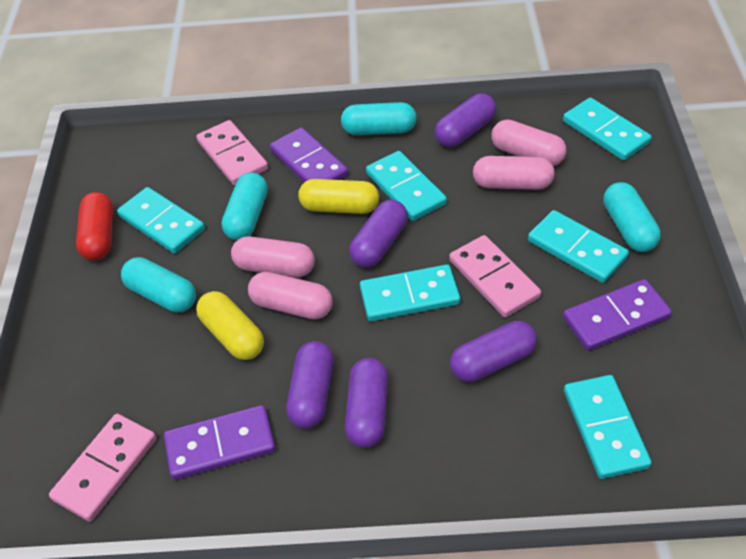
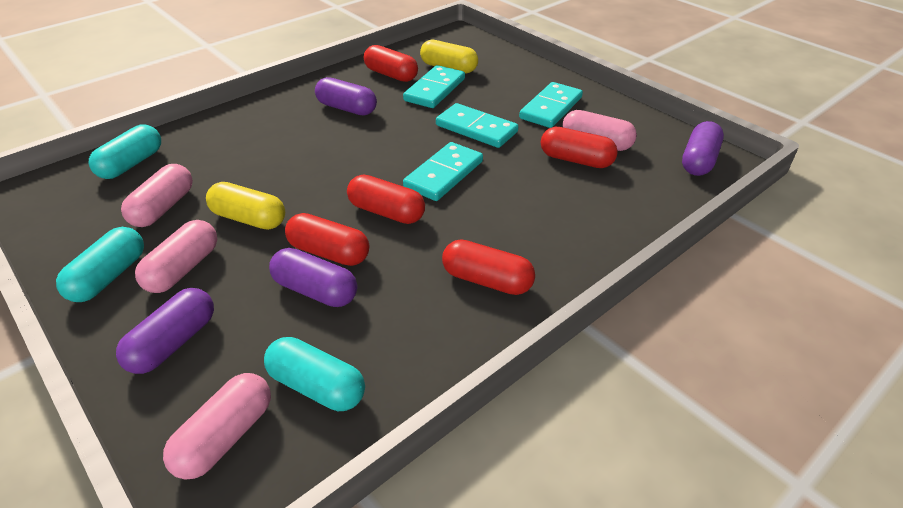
pink domino: [49,414,157,522] [196,120,268,185] [449,235,541,317] = 3 -> none = 0
purple capsule: [286,341,333,429] [345,358,388,448] [349,200,408,267] [435,94,496,147] [450,321,537,382] = 5 -> [116,288,214,374] [269,248,357,307] [315,77,377,115] [682,121,724,176] = 4
purple domino: [164,405,275,480] [270,127,348,182] [563,279,672,351] = 3 -> none = 0
red capsule: [76,192,113,261] = 1 -> [285,213,369,266] [347,175,425,224] [364,45,418,82] [442,239,535,295] [541,127,618,168] = 5
turquoise capsule: [121,257,196,313] [222,173,268,240] [341,102,417,135] [603,182,661,252] = 4 -> [56,227,144,302] [89,124,161,179] [264,337,365,411] = 3
turquoise domino: [117,187,205,254] [360,264,460,321] [366,151,447,221] [528,210,629,283] [563,97,652,161] [564,375,651,479] = 6 -> [403,65,465,108] [403,142,483,201] [436,103,519,148] [519,82,583,128] = 4

